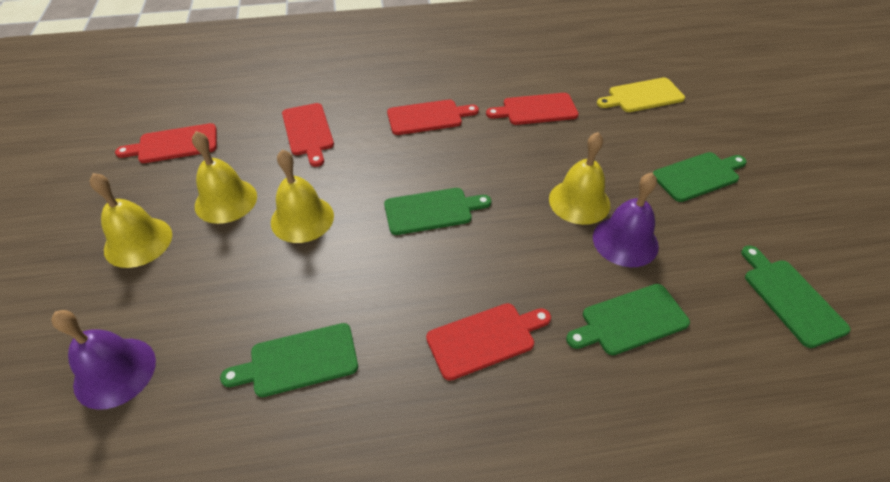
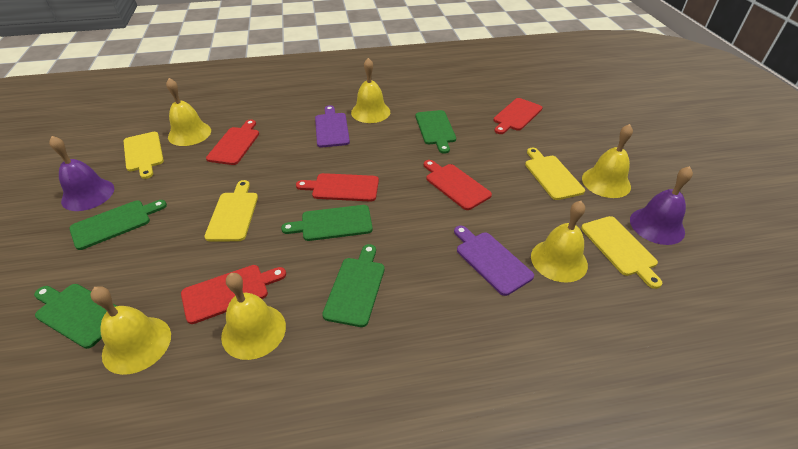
purple cutting board: none = 0 -> [315,105,350,147] [454,226,534,296] = 2
yellow bell: [90,173,172,268] [192,131,257,224] [271,149,334,243] [549,132,610,225] = 4 -> [90,286,171,375] [166,78,211,146] [221,273,286,360] [351,58,390,123] [531,201,588,283] [582,124,633,198] = 6
yellow cutting board: [597,77,685,112] = 1 -> [123,132,164,179] [204,180,258,241] [525,148,585,200] [581,216,662,289] = 4

